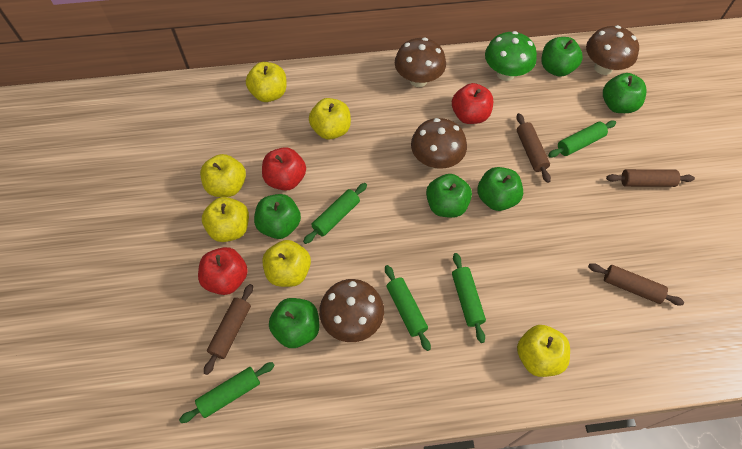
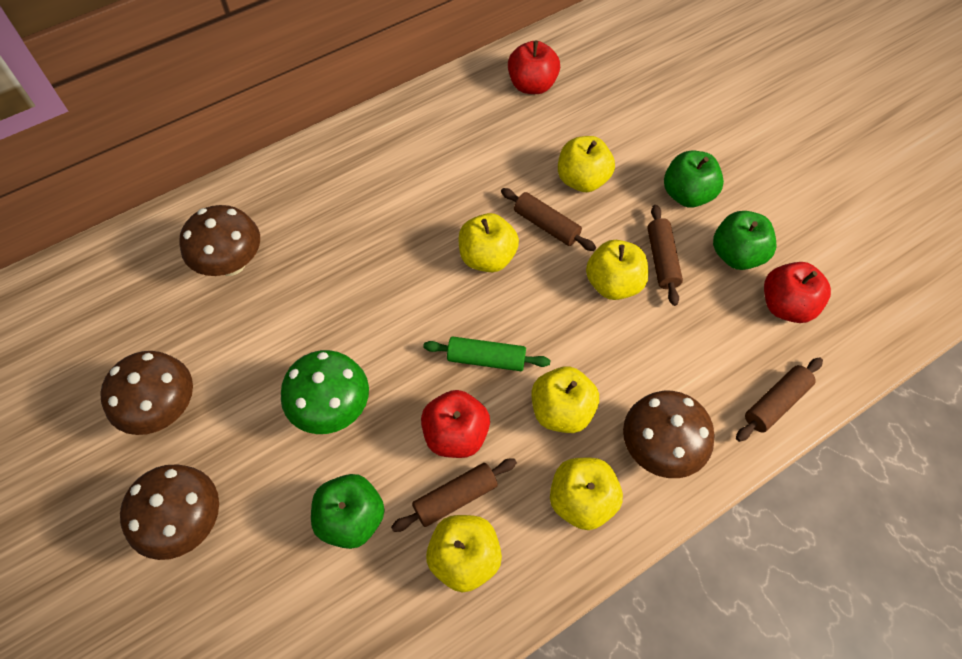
green apple: [254,194,301,239] [269,298,319,348] [426,174,472,218] [477,167,523,211] [542,37,583,77] [603,73,646,113] = 6 -> [311,474,385,549] [664,150,724,208] [713,211,776,270] = 3
green rolling pin: [179,362,275,423] [303,183,367,244] [385,265,431,351] [452,253,486,343] [548,120,616,158] = 5 -> [423,336,550,371] = 1

